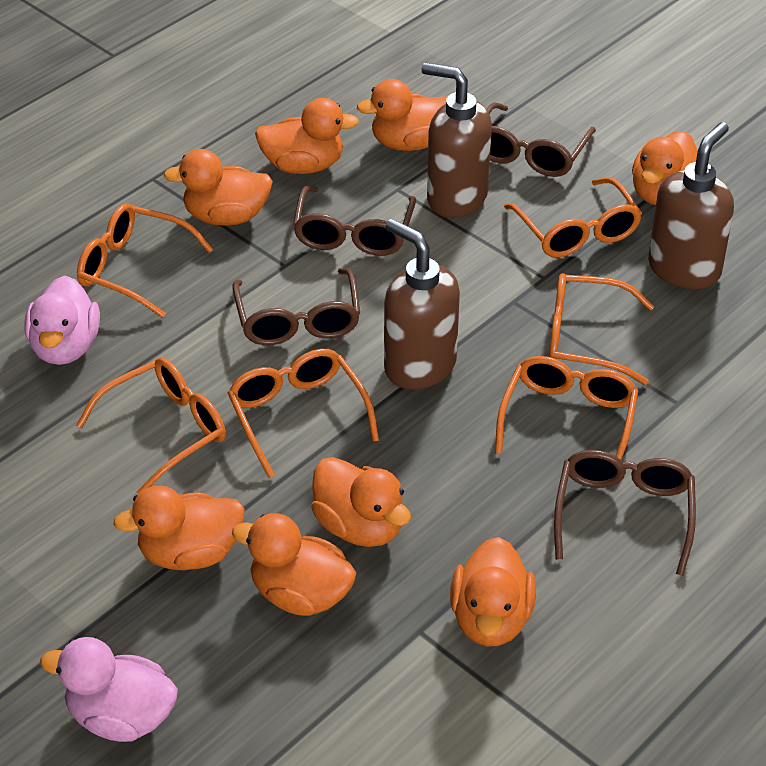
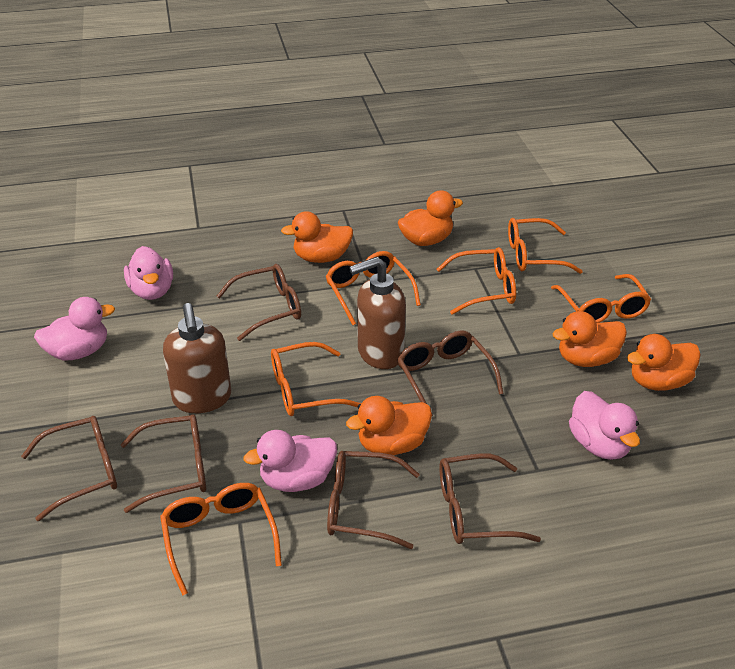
brown glasses: [233,268,360,345] [293,186,416,256] [486,102,596,177] [554,450,696,576] = 4 -> [21,416,117,521] [121,414,206,513] [217,264,301,341] [327,451,420,549] [397,330,504,416] [439,454,541,544] = 6
brown soap dispenser: [384,219,460,390] [422,62,492,218] [648,122,734,289] = 3 -> [163,303,231,413] [349,257,406,369] = 2
orange duck: [113,485,244,570] [164,149,273,226] [232,513,356,616] [255,98,359,174] [311,457,411,547] [357,79,448,151] [450,537,536,647] [632,131,697,205] = 8 -> [281,211,353,263] [346,396,432,455] [398,190,463,246] [552,311,627,367] [627,334,701,391] = 5
pink duck: [24,276,100,365] [40,637,178,742] = 2 -> [34,297,115,360] [124,246,173,300] [243,430,337,492] [569,391,640,460] = 4

